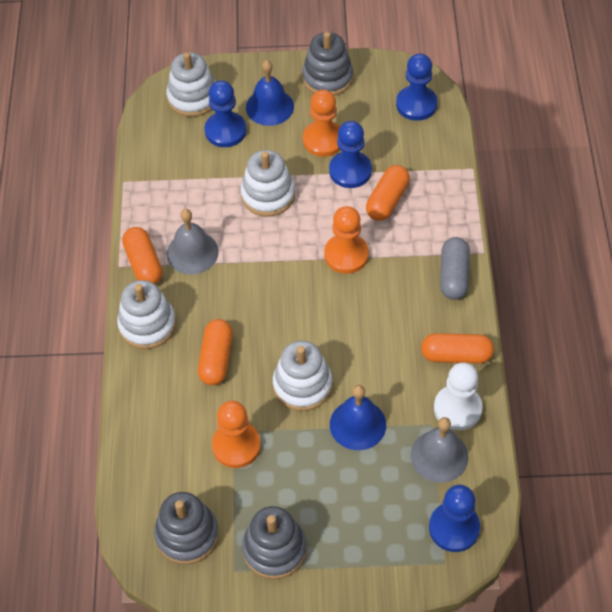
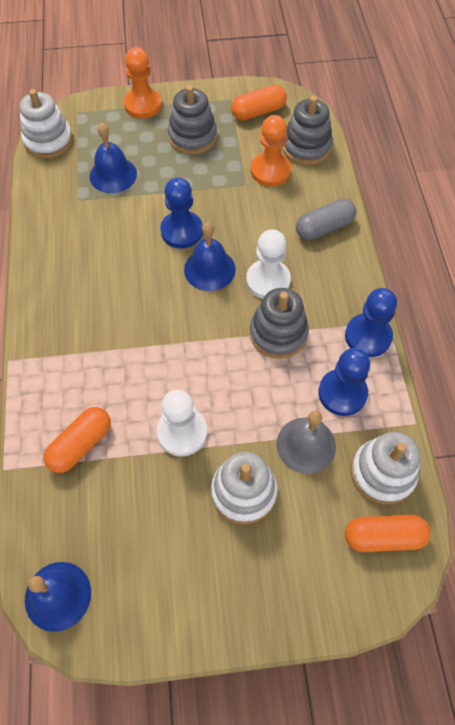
blue bell: [246,60,294,126] [330,385,386,450] = 2 -> [25,562,91,632] [90,123,137,193] [184,222,236,291] = 3
blue pawn: [205,80,246,147] [329,121,372,188] [396,53,438,121] [429,485,480,552] = 4 -> [160,177,203,248] [318,348,370,416] [345,288,397,357] = 3
grey bell: [167,209,219,274] [411,417,468,483] = 2 -> [277,411,336,474] = 1
orange capsule: [122,227,163,284] [198,319,233,385] [366,165,410,221] [421,333,494,363] = 4 -> [44,407,111,473] [231,85,287,121] [345,515,431,552] = 3
orange pawn: [212,401,261,468] [303,90,340,157] [324,206,369,274] = 3 -> [124,47,162,119] [251,115,291,186] = 2
white pawn: [434,362,482,430] = 1 -> [157,390,207,457] [246,229,291,299] = 2
white stacking toy: [117,280,176,349] [166,52,215,117] [241,150,295,217] [273,341,332,411] = 4 -> [19,89,73,158] [211,452,278,525] [351,432,420,505] = 3

